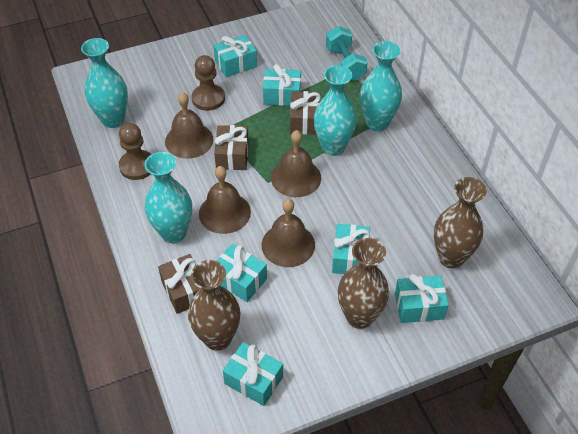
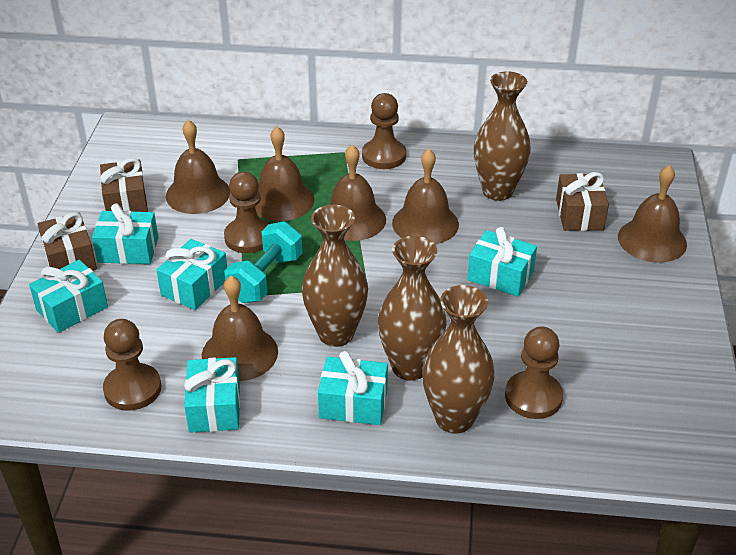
brown bell: [165,92,214,159] [199,166,251,234] [262,199,315,267] [271,130,321,197] = 4 -> [166,120,230,214] [202,276,278,381] [255,127,314,221] [330,145,386,241] [392,149,459,244] [618,165,687,263] = 6
brown pawn: [119,123,152,180] [192,55,225,111] = 2 -> [103,319,161,411] [224,172,270,253] [362,93,406,169] [505,327,563,419] = 4
brown vase: [188,260,241,351] [338,238,389,329] [434,177,487,268] = 3 -> [302,205,368,347] [378,236,446,381] [422,285,495,434] [474,71,531,201] = 4
turquoise vase: [81,38,128,128] [145,152,192,243] [314,65,357,156] [360,41,402,131] = 4 -> none = 0

